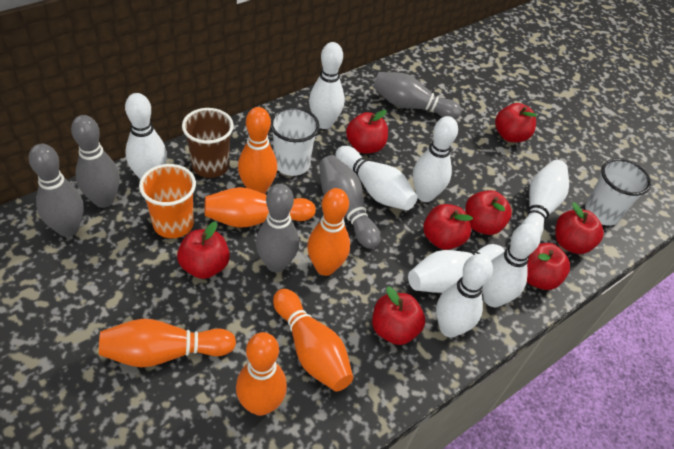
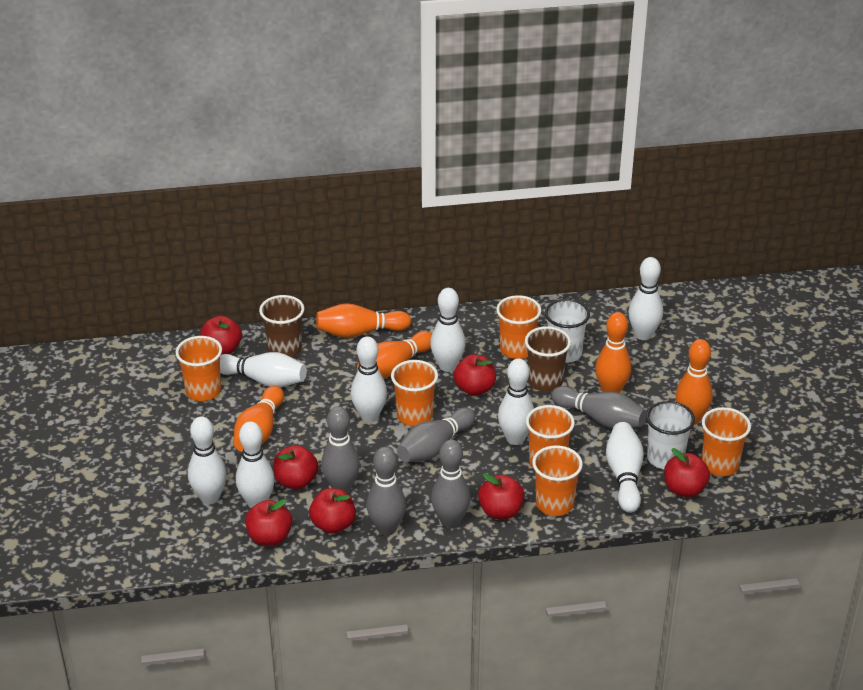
brown cup: [182,108,234,178] = 1 -> [259,295,304,357] [525,326,571,391] = 2
orange bowling pin: [99,319,236,367] [204,187,316,228] [236,332,287,416] [238,107,277,194] [273,289,353,392] [307,188,350,276] = 6 -> [234,386,284,452] [316,303,411,338] [357,331,432,378] [595,312,631,393] [676,339,713,425] = 5
orange cup: [139,164,196,238] = 1 -> [175,336,222,401] [391,360,438,426] [496,295,541,359] [526,405,575,469] [532,445,583,516] [702,407,751,476] = 6
red apple: [177,222,230,279] [346,110,388,154] [372,287,425,345] [423,204,473,250] [465,190,512,235] [495,103,537,142] [527,243,570,290] [555,202,604,254] = 8 -> [200,316,242,355] [245,499,292,546] [273,445,318,489] [309,488,356,534] [454,354,496,396] [478,473,524,519] [664,448,710,497] = 7

